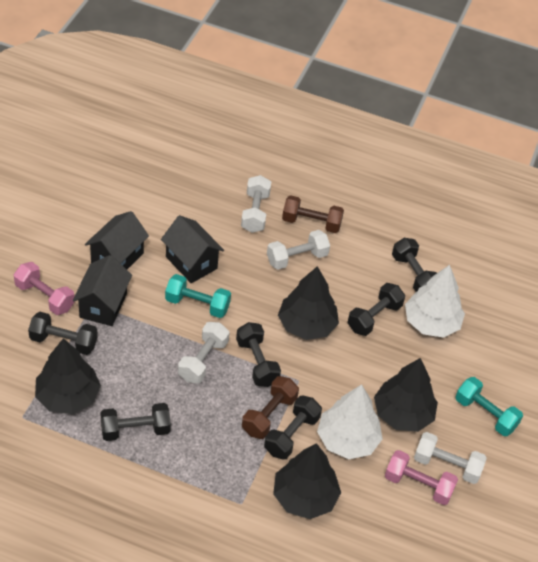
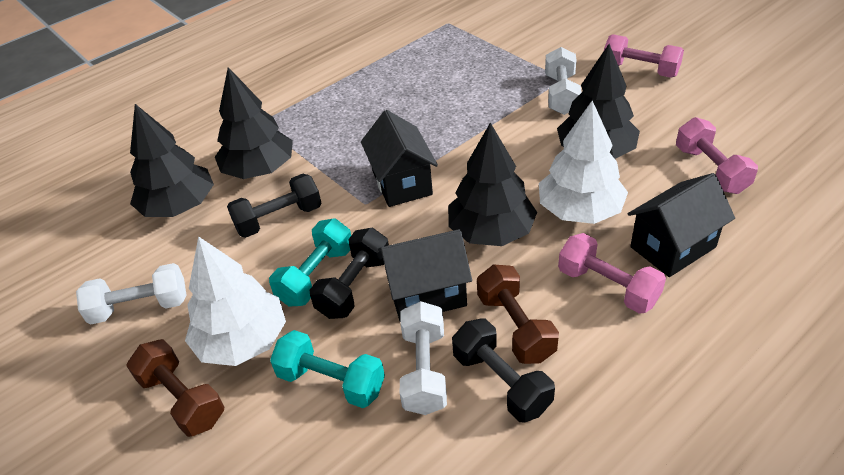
black dumbbell: [28,312,98,355] [100,403,171,441] [236,322,281,387] [264,396,322,460] [348,283,405,336] [392,238,437,292] = 6 -> [227,174,322,238] [310,227,389,319] [452,319,555,423] = 3
pink dumbbell: [14,262,75,315] [385,450,458,505] = 2 -> [558,233,666,314] [604,34,684,78] [676,117,758,194] = 3
white dumbbell: [178,322,229,383] [241,175,271,233] [267,230,330,270] [414,432,487,484] = 4 -> [76,263,187,324] [400,301,447,415] [545,47,582,115] = 3

